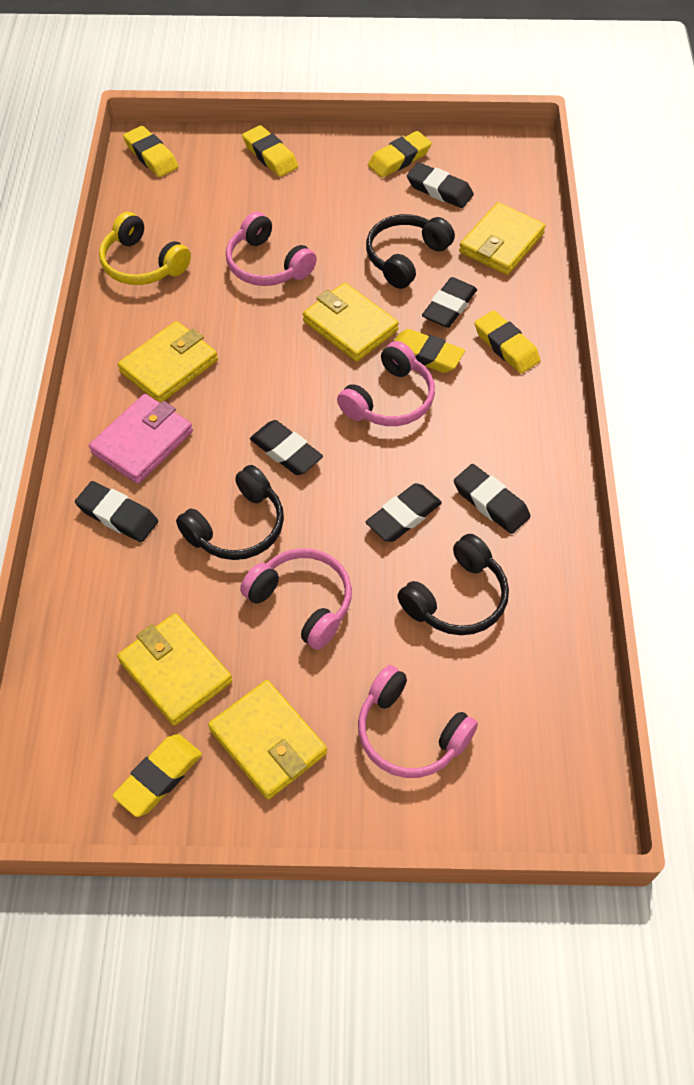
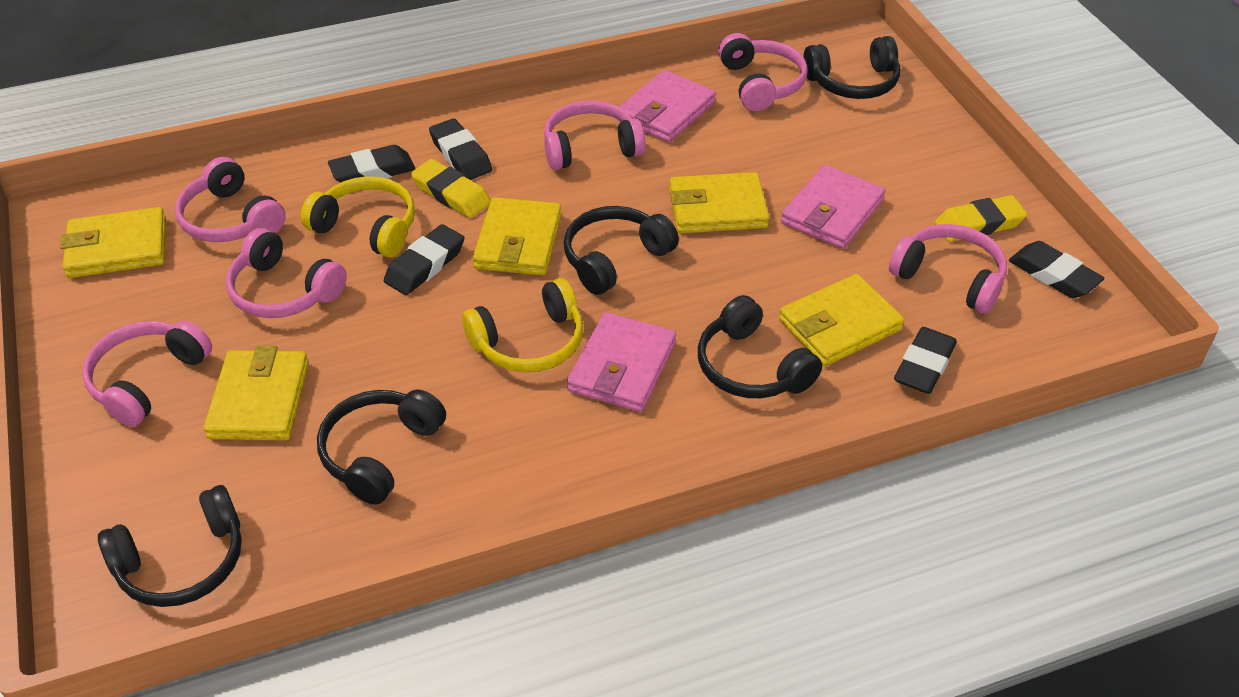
black eraser: [75,481,158,542] [250,420,323,475] [365,483,442,542] [407,162,474,208] [422,277,477,328] [454,464,531,534] = 6 -> [328,145,415,183] [384,224,464,295] [429,119,492,180] [894,327,957,394] [1009,241,1105,298] = 5
black headphones: [176,465,284,560] [366,214,455,289] [397,534,509,635] = 3 -> [98,485,242,607] [317,389,446,505] [564,206,679,295] [698,295,822,398] [803,36,900,99] = 5
pink headphones: [226,212,317,286] [240,548,352,650] [337,341,435,426] [358,665,478,778] = 4 -> [82,321,212,427] [175,157,286,242] [226,228,347,318] [544,100,645,170] [718,33,808,111] [889,224,1007,314] = 6
pink wallet: [89,394,193,484] = 1 -> [567,312,676,412] [619,70,716,142] [781,165,885,249] = 3
yellow eraser: [113,734,202,817] [123,126,179,177] [242,125,298,177] [368,131,432,178] [394,329,465,373] [474,310,540,374] = 6 -> [411,159,491,218] [935,195,1027,242] = 2
yellow headphones: [99,212,191,285] = 1 -> [301,176,415,258] [462,278,583,372] = 2

